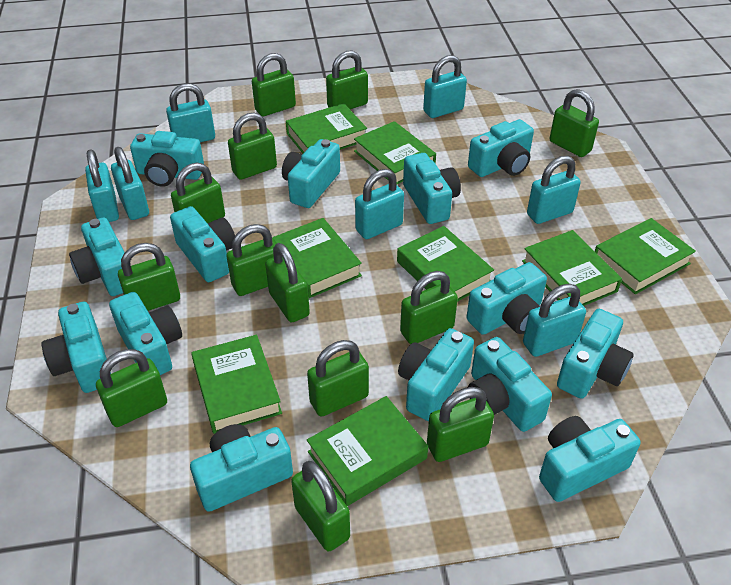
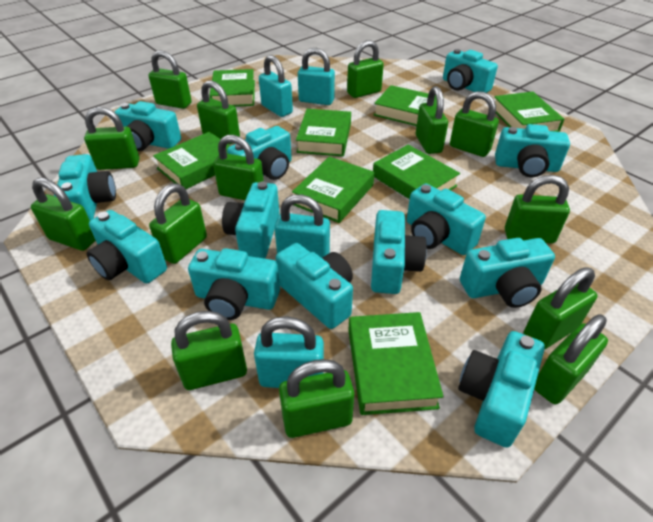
green padlock: [96,349,167,427] [118,243,180,311] [171,163,225,223] [226,224,277,296] [228,113,277,180] [252,53,296,116] [265,243,310,322] [291,461,350,551] [307,340,369,417] [326,50,368,109] [400,271,458,344] [427,387,494,462] [550,89,599,157] = 13 -> [31,178,96,251] [84,107,139,170] [148,50,192,109] [149,183,207,264] [171,311,247,390] [197,80,240,144] [213,135,264,200] [279,359,354,438] [347,40,384,98] [416,86,448,154] [450,91,499,157] [505,175,570,244] [523,267,597,350] [534,315,608,405] = 14
turquoise camera: [41,302,111,393] [69,217,125,296] [109,292,182,375] [130,131,204,187] [170,206,235,282] [190,424,293,512] [282,139,340,208] [398,328,474,421] [403,153,461,224] [466,262,547,335] [468,119,534,177] [468,337,552,432] [539,416,641,502] [557,309,634,399] = 14 -> [54,154,116,221] [87,210,167,283] [115,101,181,151] [188,248,280,320] [222,181,279,259] [227,126,292,180] [276,243,353,329] [371,210,427,294] [407,184,486,255] [443,49,498,93] [458,331,545,448] [460,238,555,308] [495,124,570,177] = 13
turquoise padlock: [85,149,119,222] [111,147,149,220] [166,83,215,142] [355,169,404,239] [423,55,467,118] [523,284,586,357] [527,156,581,224] = 7 -> [254,316,324,388] [259,55,293,117] [274,194,330,258] [298,48,335,105] = 4

